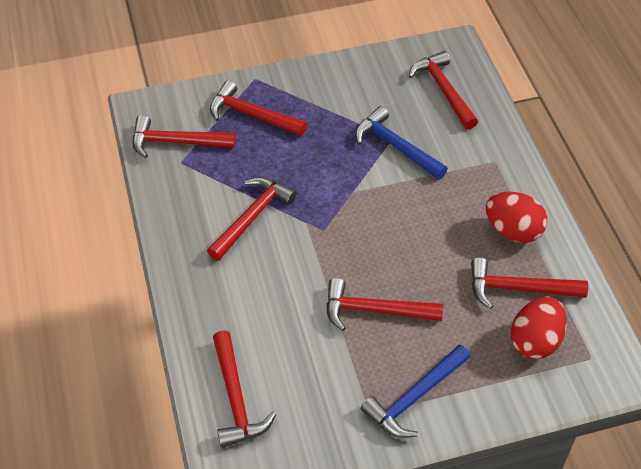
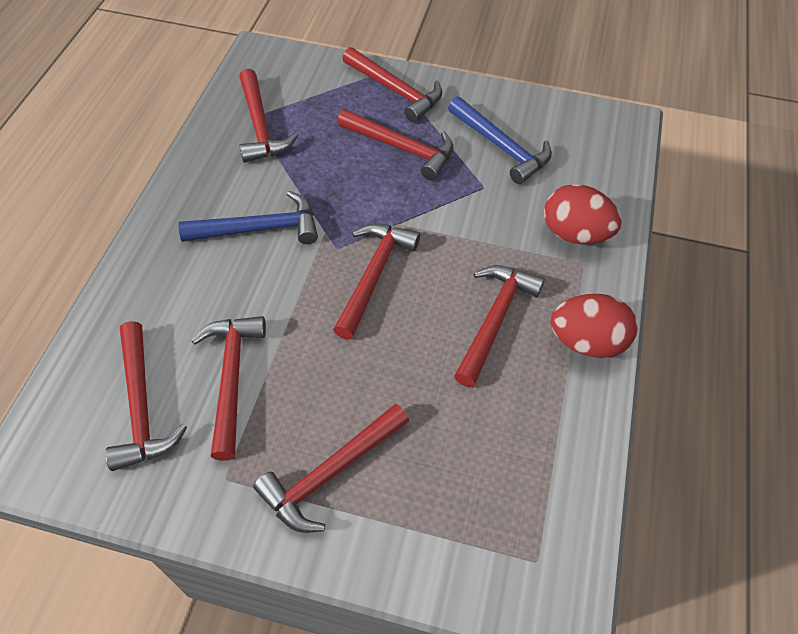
red hammer: [133,115,236,158] [207,177,297,261] [210,80,307,136] [213,330,276,448] [326,278,443,331] [409,51,478,130] [471,257,588,309] = 7 -> [105,321,187,471] [191,316,266,461] [239,69,298,163] [253,403,409,533] [333,223,420,340] [337,109,453,180] [342,47,442,123] [454,265,545,387] = 8

